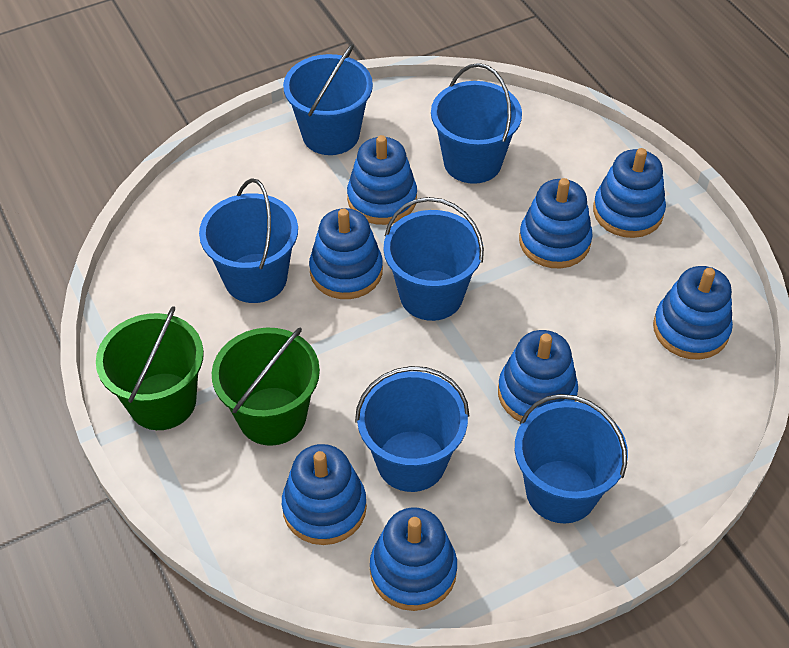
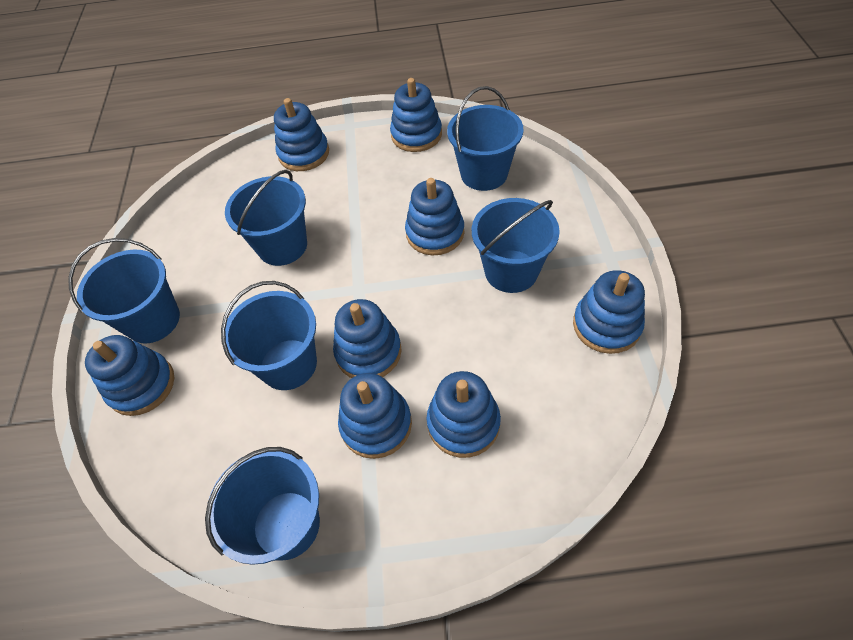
green bucket: [96,306,204,430] [212,328,320,446] = 2 -> none = 0

